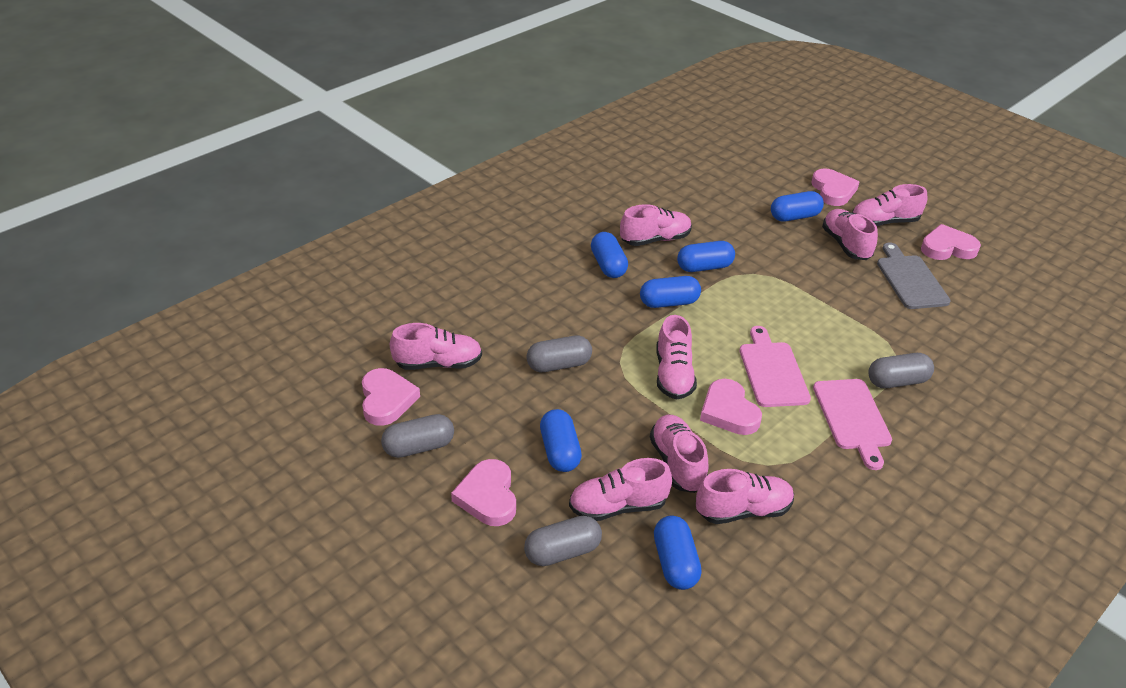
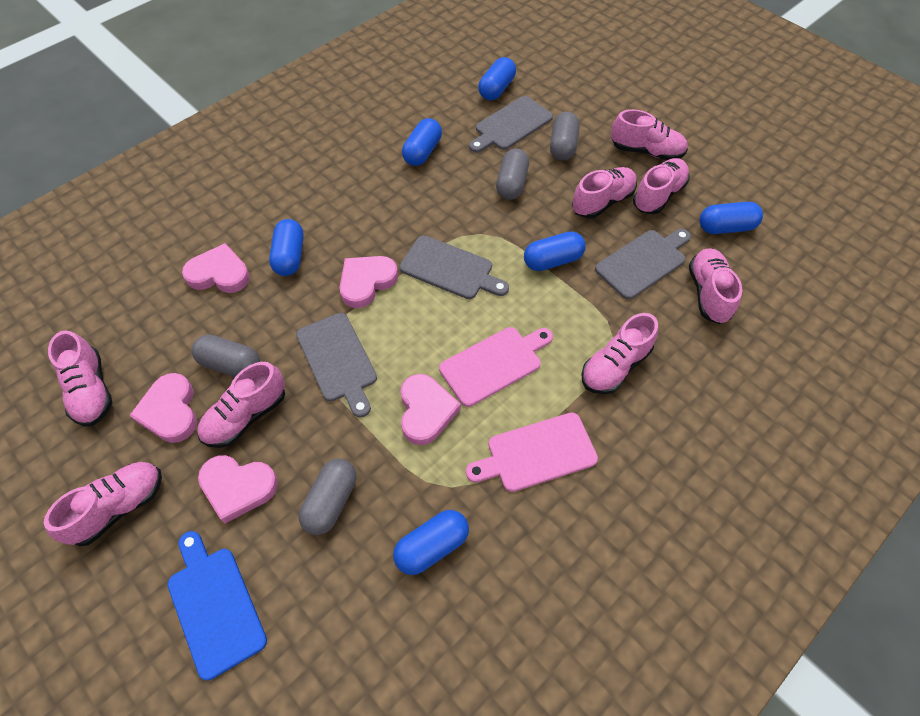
blue cutting board: none = 0 -> [168,531,267,680] = 1
grey cutting board: [877,243,951,309] = 1 -> [296,313,377,418] [399,235,509,299] [469,96,553,153] [595,229,691,300] = 4

